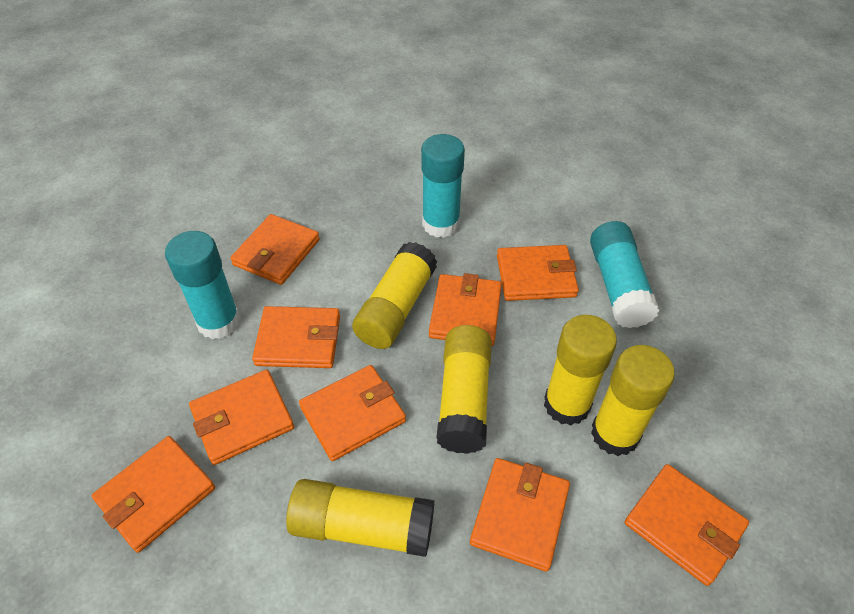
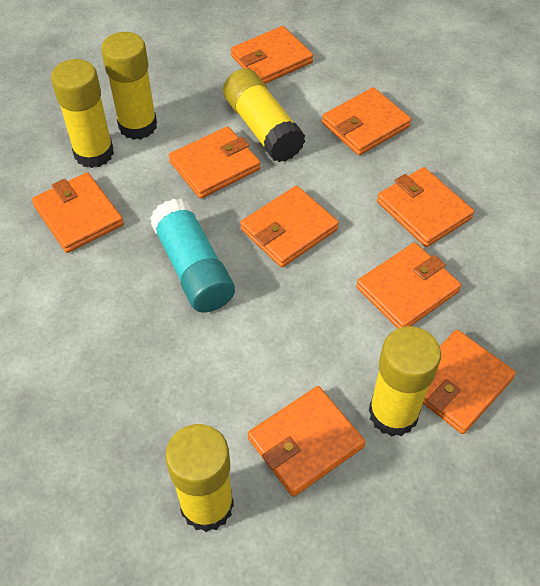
turquoise glue stick: [165,231,240,339] [421,134,465,238] [590,221,660,328] = 3 -> [150,199,235,313] = 1

